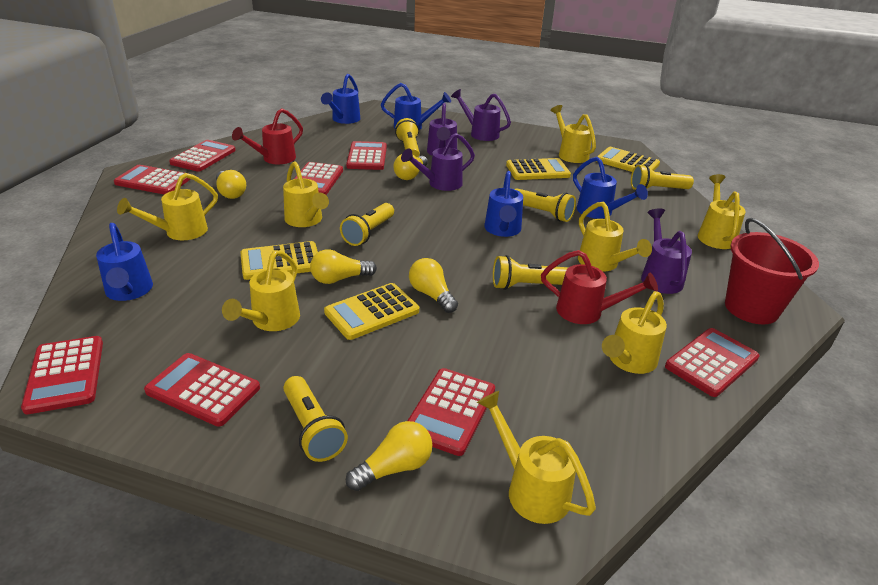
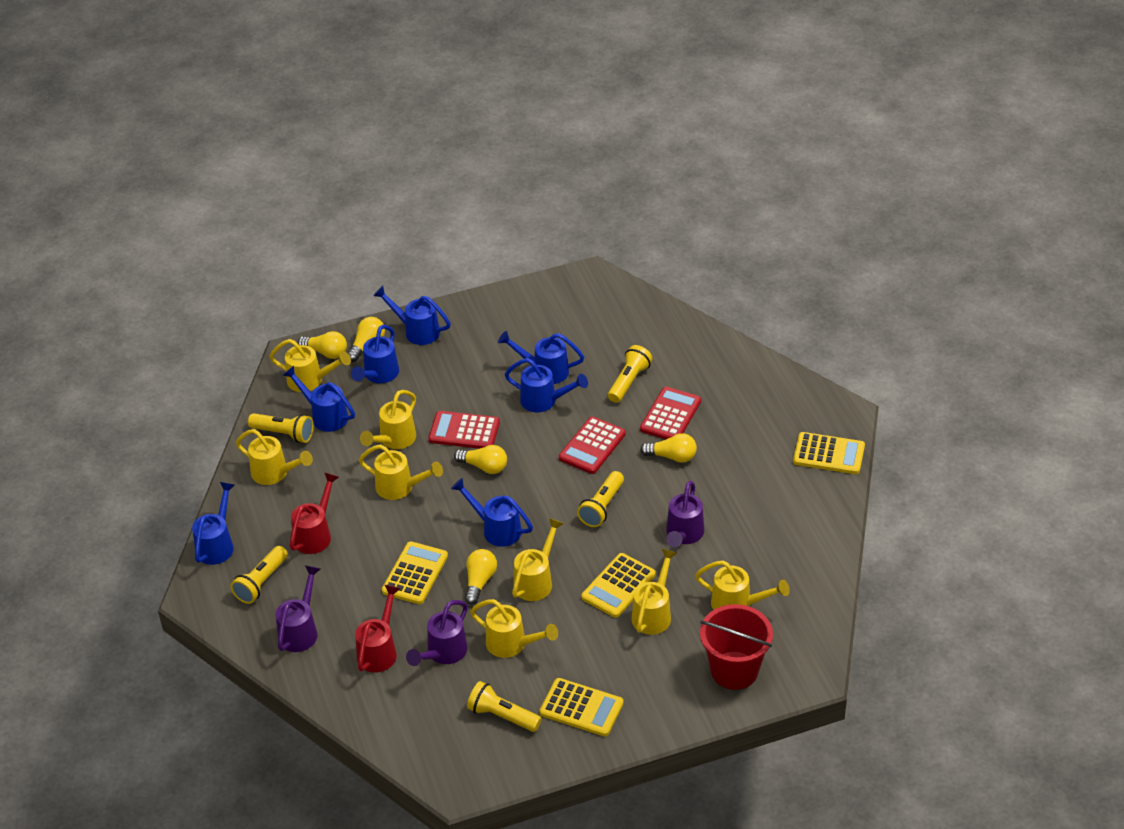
blue watering can: [96,223,153,301] [321,74,360,124] [381,83,451,130] [484,171,523,237] [573,157,648,219] = 5 -> [192,482,235,565] [283,366,355,432] [351,325,399,383] [373,286,451,345] [451,478,533,547] [498,331,584,384] [505,358,588,412] = 7
purple watering can: [401,133,475,191] [427,103,457,155] [451,89,511,141] [641,208,692,294] = 4 -> [276,565,320,652] [406,600,468,666] [666,481,704,547] = 3
red calculator: [21,336,103,414] [114,165,190,195] [144,353,260,427] [169,140,236,172] [294,162,343,195] [346,141,387,170] [407,368,495,456] [665,328,760,397] = 8 -> [428,411,500,449] [559,416,626,474] [640,387,701,439] = 3
yellow flashlight: [283,376,348,462] [340,203,394,246] [395,118,420,157] [493,255,568,290] [515,188,576,222] [631,164,694,190] = 6 -> [230,546,288,604] [248,413,314,443] [467,681,542,732] [577,471,624,527] [608,345,653,403] = 5

